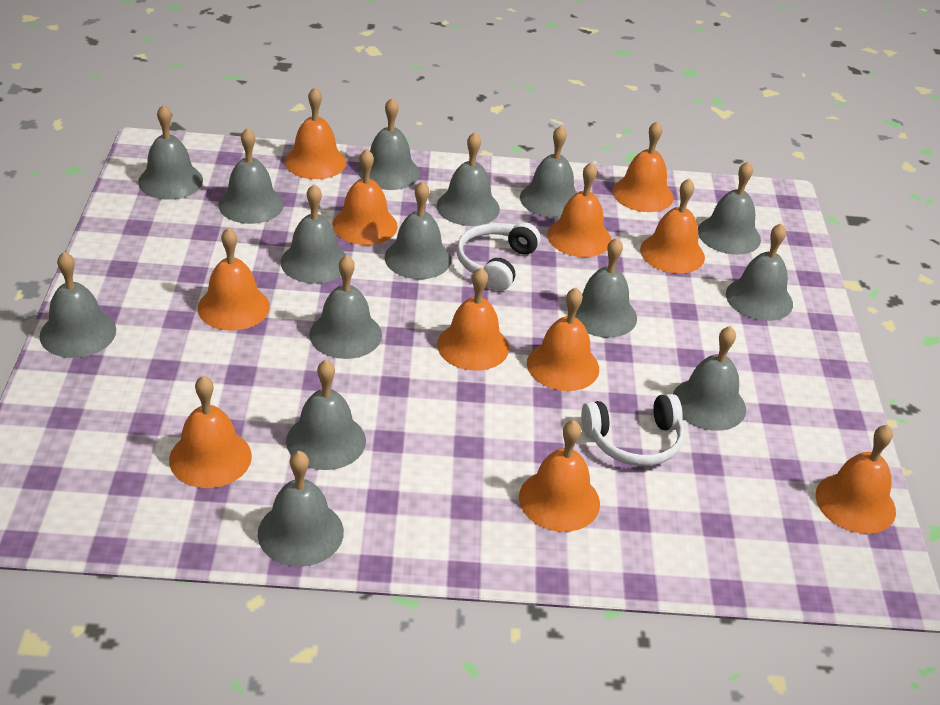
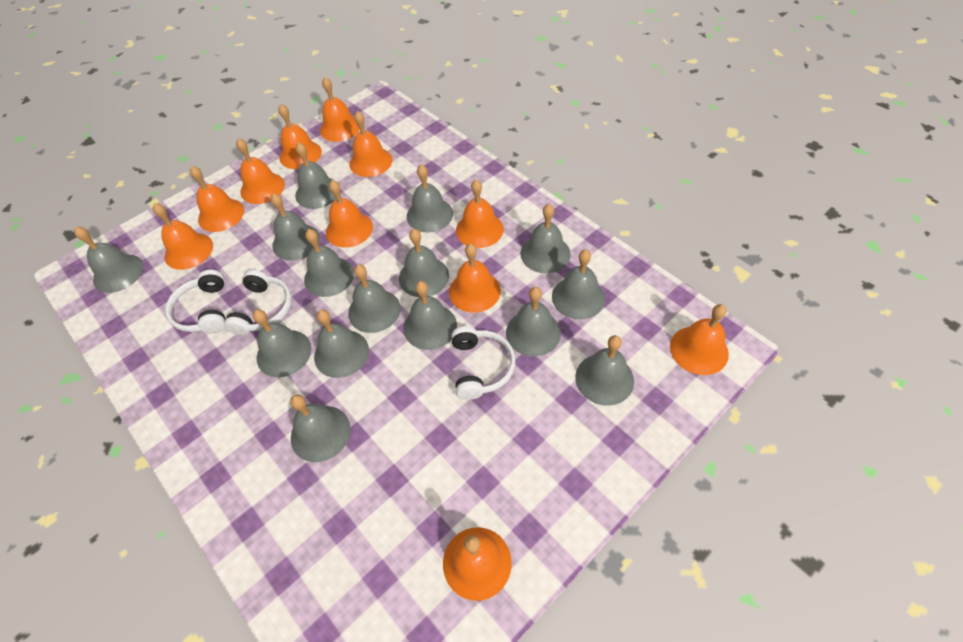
white headphones: [457,222,541,291] [581,394,685,466] = 2 -> [165,270,226,333] [224,270,292,335] [451,326,515,400] = 3

